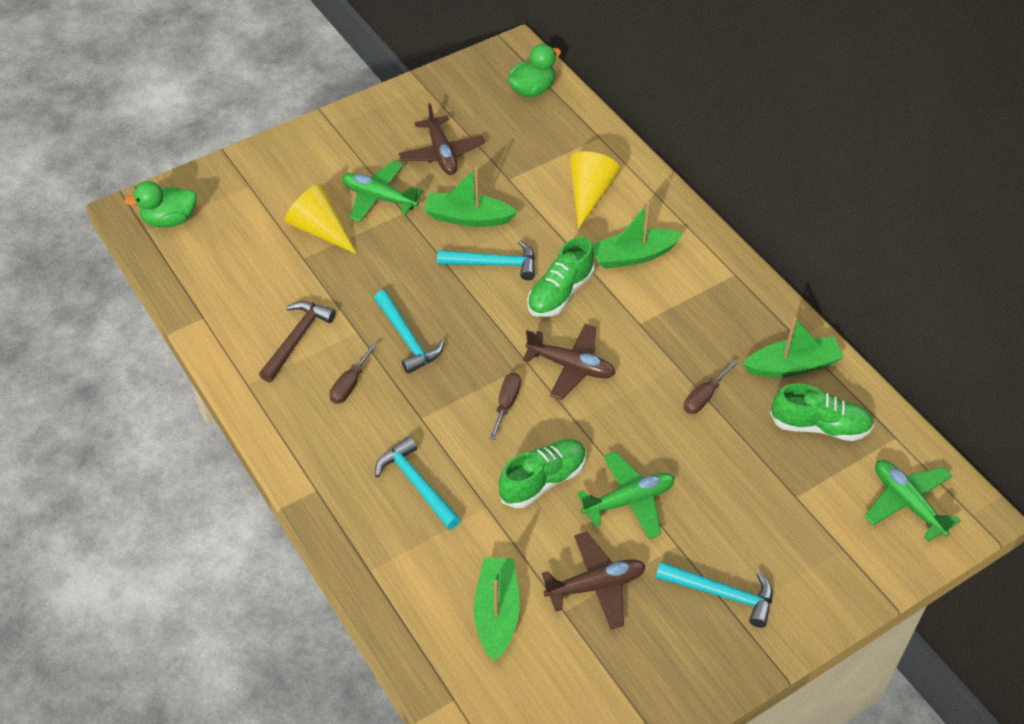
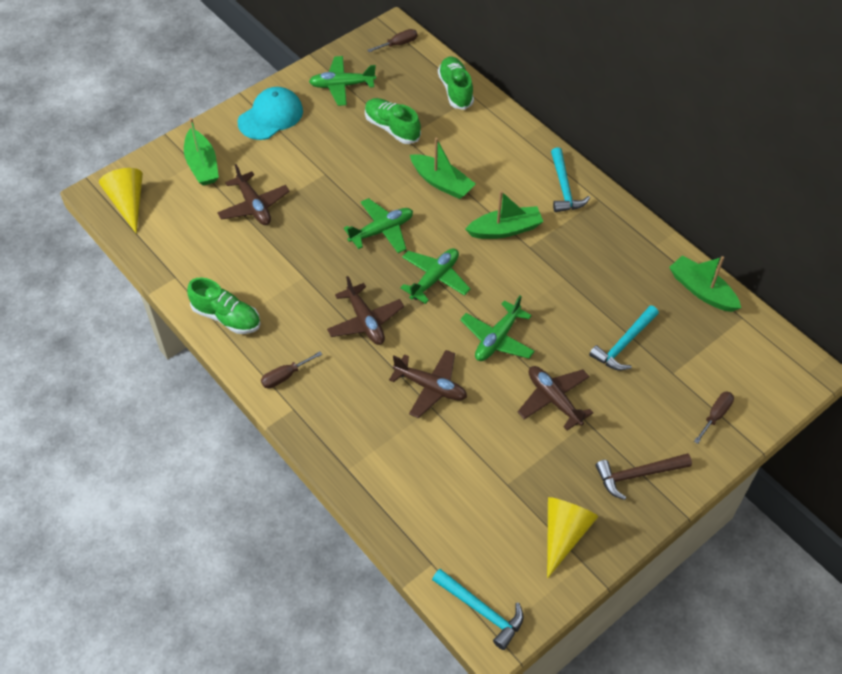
brown plane: [399,103,485,175] [523,324,616,400] [542,532,646,629] = 3 -> [217,164,290,225] [327,276,404,345] [389,350,467,418] [518,366,593,430] = 4
green duck: [124,181,197,228] [508,44,561,97] = 2 -> none = 0
green plane: [342,161,423,222] [577,451,675,539] [865,460,961,541] = 3 -> [309,56,376,106] [344,198,413,253] [400,248,470,304] [460,295,535,361] = 4
turquoise cap: none = 0 -> [238,87,303,140] = 1
turquoise hammer: [374,290,444,374] [375,437,461,529] [437,240,535,280] [656,562,773,628] = 4 -> [432,569,523,650] [551,147,590,212] [589,305,659,370] = 3

